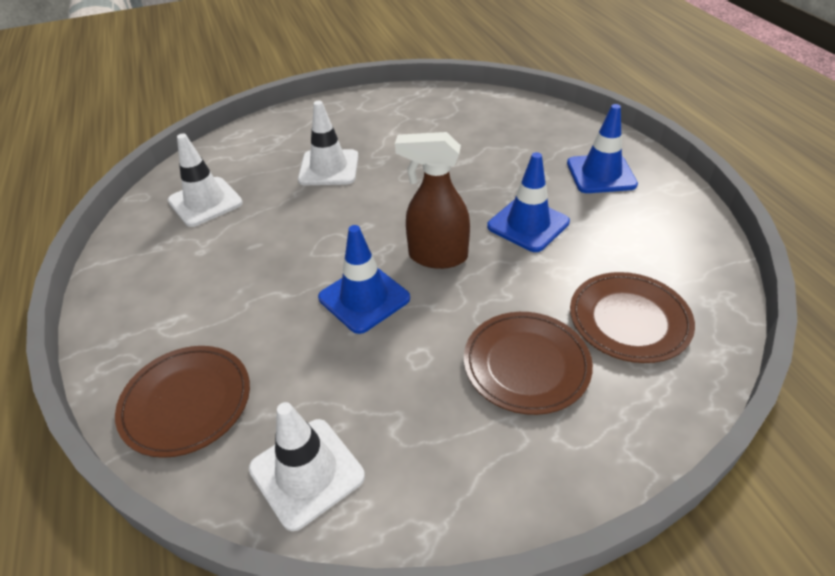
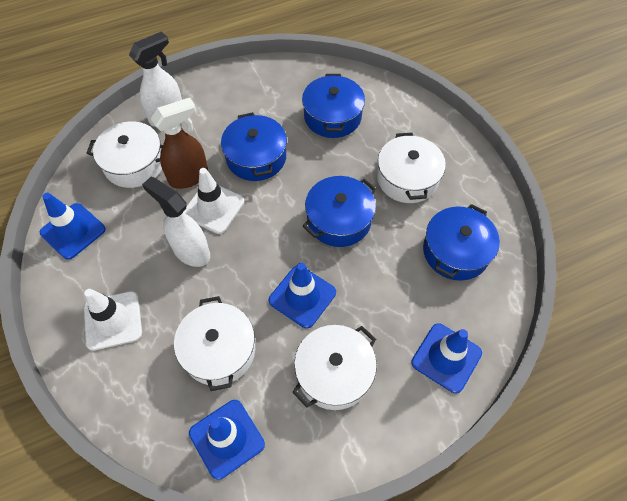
blue pot: none = 0 -> [221,112,287,181] [302,74,365,138] [303,176,376,247] [423,204,500,281] = 4
blue traffic cone: [318,225,410,334] [487,152,570,252] [567,104,638,193] = 3 -> [40,193,106,260] [189,400,265,480] [269,263,336,328] [411,323,482,393] = 4
brown plate: [115,346,250,458] [464,312,593,415] [570,272,695,363] = 3 -> none = 0
white pot: none = 0 -> [87,121,163,188] [174,296,255,391] [292,325,377,410] [377,133,446,203] = 4
white spray bottle: none = 0 -> [129,31,182,127] [142,177,210,267] = 2
white traffic cone: [168,133,243,227] [249,402,365,531] [298,101,359,185] = 3 -> [84,289,142,351] [184,168,244,234] = 2

